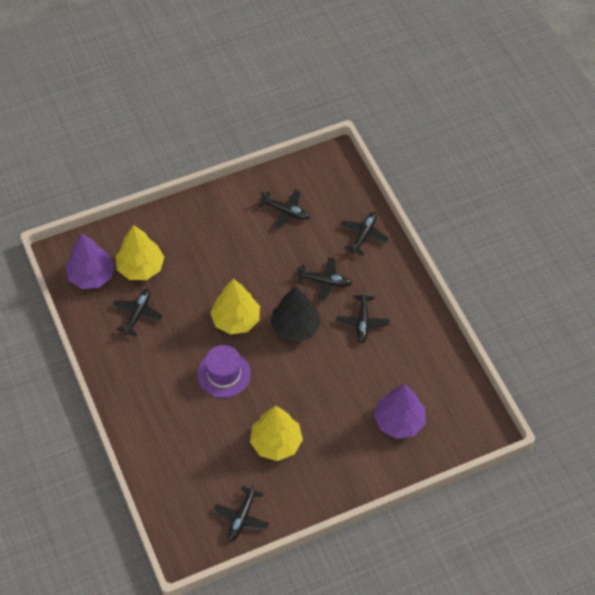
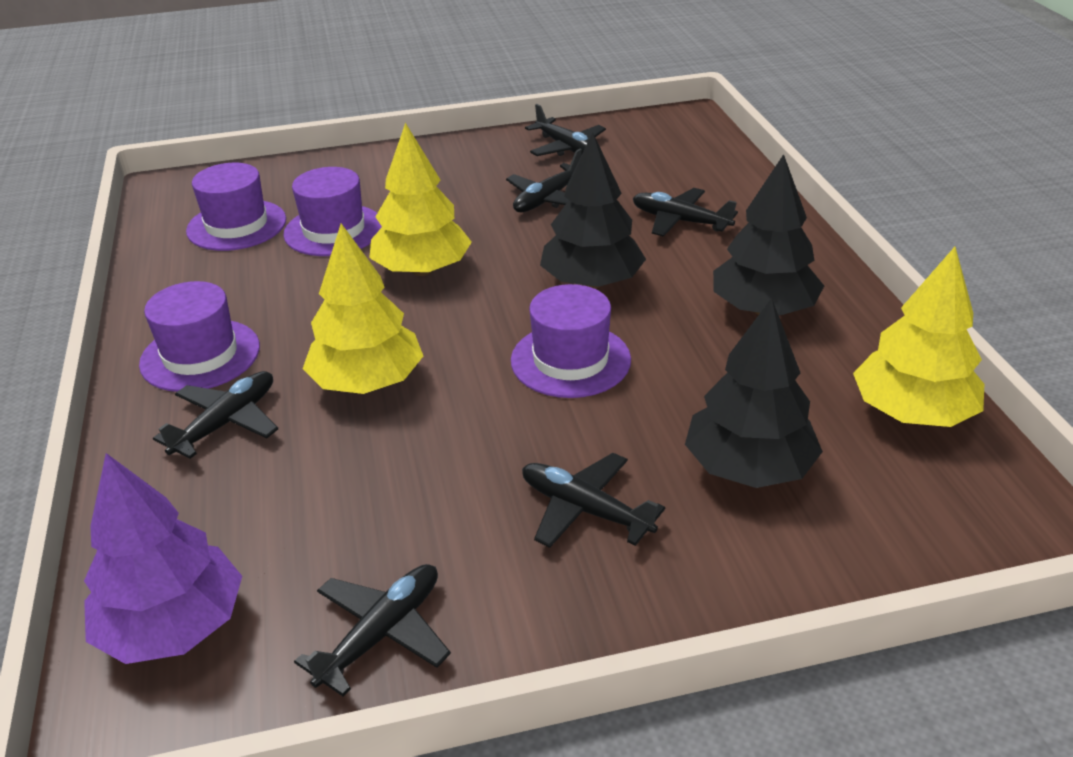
black tree: [271,286,321,342] = 1 -> [540,132,646,289] [685,298,823,488] [713,154,824,315] = 3
purple hat: [197,345,251,398] = 1 -> [139,281,260,392] [186,163,286,251] [283,167,382,256] [511,284,631,398] = 4
purple tree: [65,233,115,289] [374,384,426,439] = 2 -> [84,453,242,664] = 1

